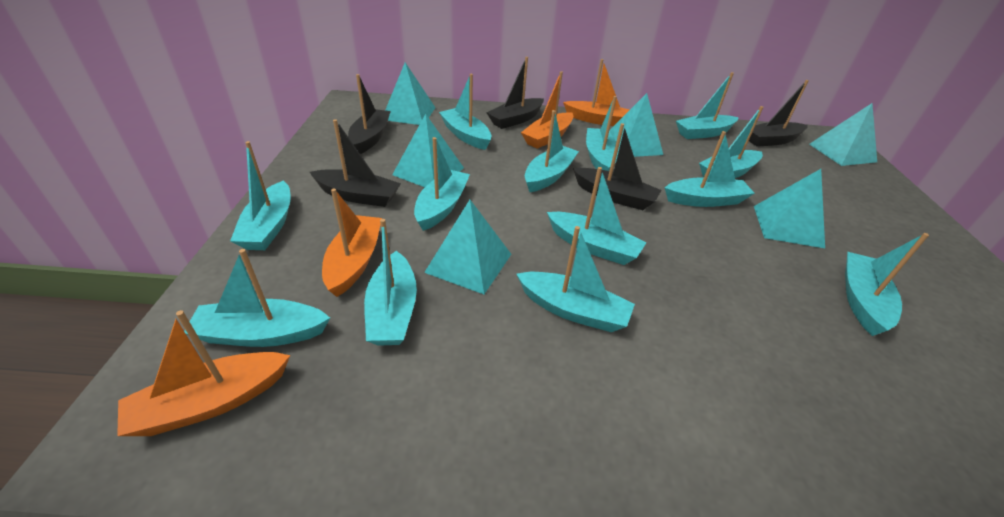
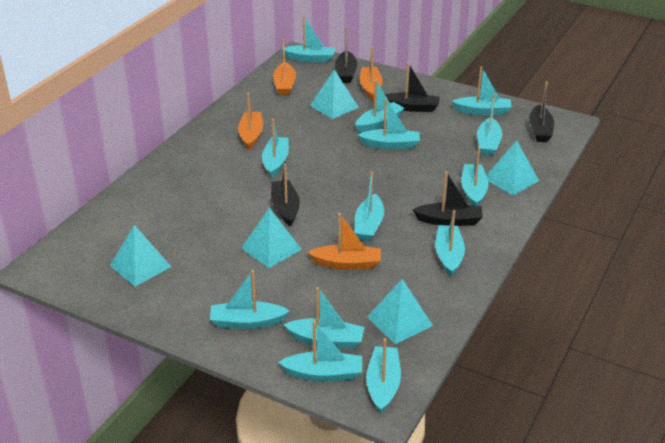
turquoise pyramid: [385,62,436,125] [392,114,464,187] [424,200,511,294] [609,93,663,157] [754,169,825,248] [809,103,877,166] = 6 -> [110,225,171,286] [241,208,302,268] [310,69,359,119] [367,279,433,344] [486,140,539,196] = 5

